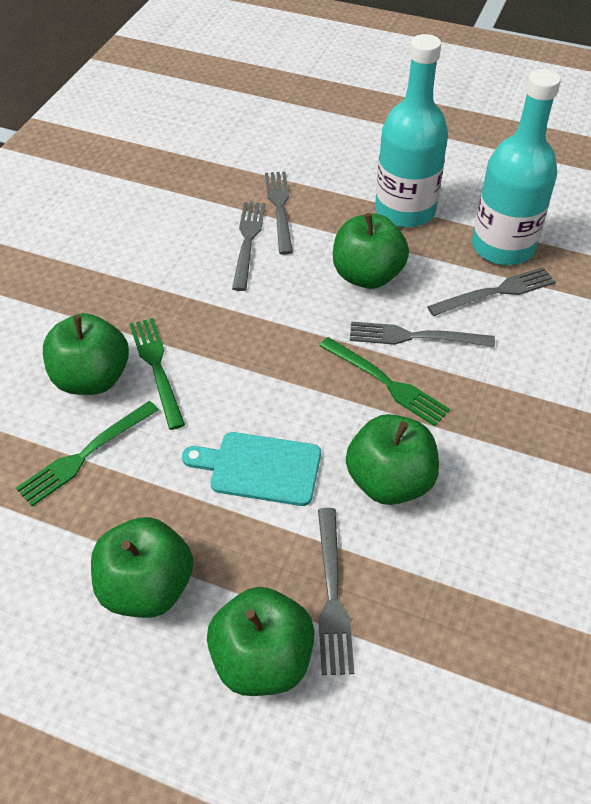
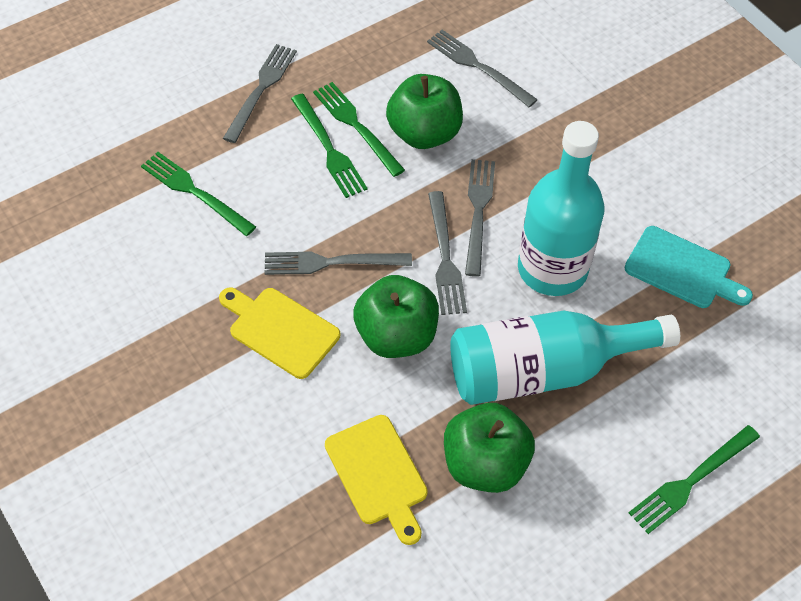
green apple: [43,313,129,395] [91,517,193,618] [207,587,315,696] [333,213,409,289] [346,414,439,505] = 5 -> [353,275,439,358] [386,74,463,149] [444,403,535,493] = 3
green fork: [16,401,159,506] [130,318,185,430] [319,337,450,426] = 3 -> [141,152,256,236] [291,93,368,198] [313,82,405,177] [629,425,760,534] = 4
yellow cutting board: none = 0 -> [219,288,340,379] [325,415,428,545] = 2

